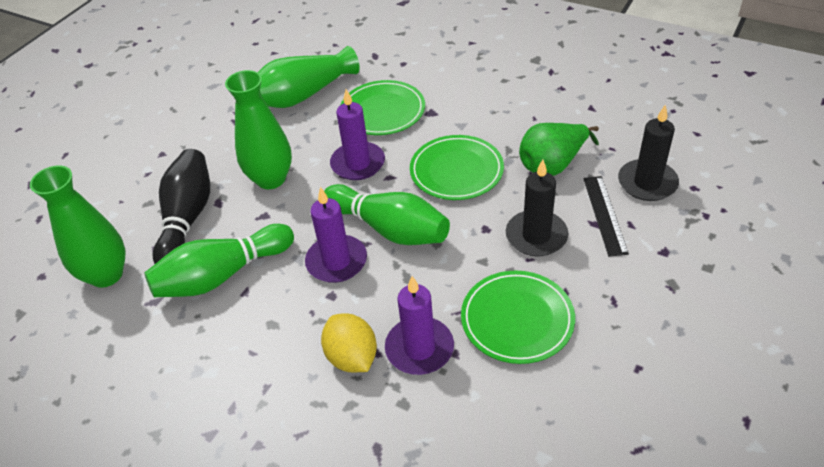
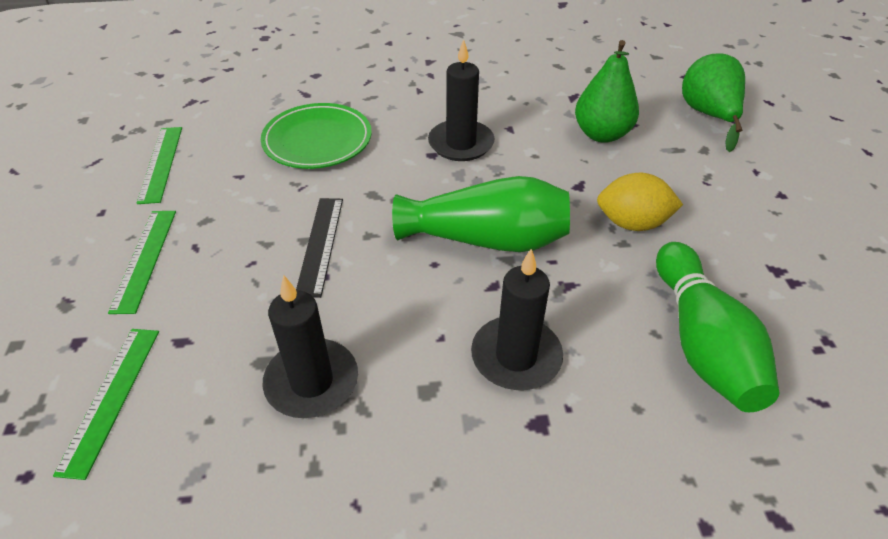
black bowling pin: [153,149,210,264] = 1 -> none = 0
black candle: [506,159,568,256] [618,105,679,201] = 2 -> [262,275,358,418] [428,39,495,161] [471,249,563,390] = 3
green bowling pin: [144,224,294,297] [324,184,450,245] = 2 -> [656,242,779,412] = 1
green pear: [519,123,599,176] = 1 -> [575,40,639,143] [682,53,745,152] = 2
green plate: [341,80,425,135] [410,135,504,200] [461,270,575,364] = 3 -> [261,103,372,169] = 1
green ruler: none = 0 -> [53,329,159,480] [108,211,176,314] [137,127,182,204] = 3
green vase: [30,165,125,288] [225,70,292,189] [258,46,360,108] = 3 -> [392,176,570,252] = 1
purple candle: [305,187,367,283] [330,89,385,180] [385,276,454,375] = 3 -> none = 0

